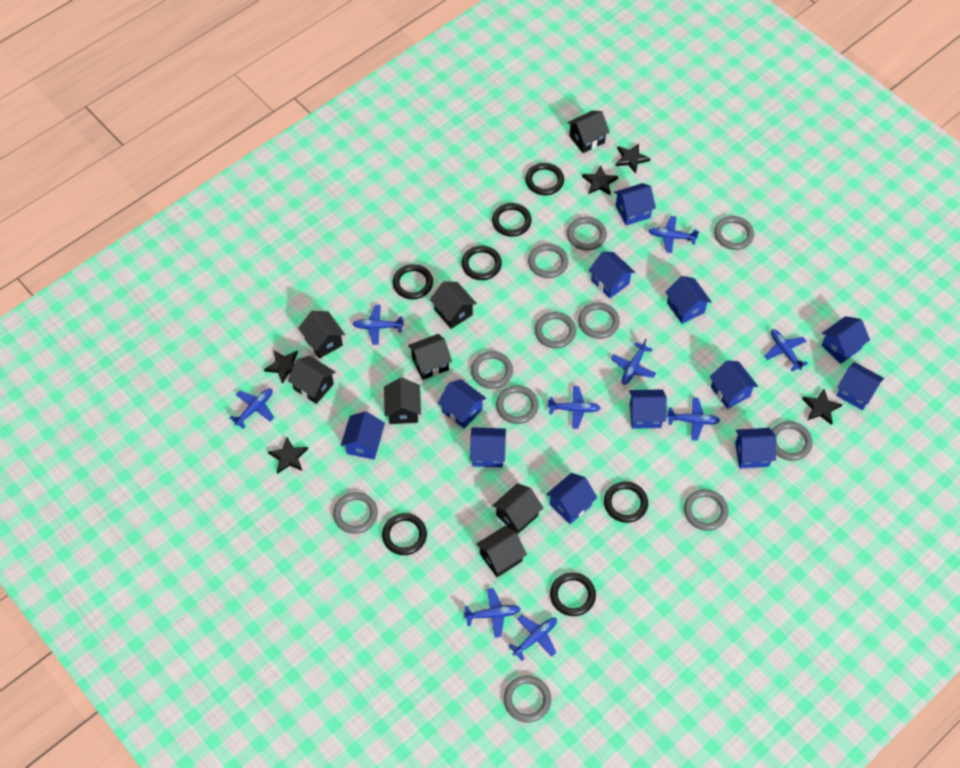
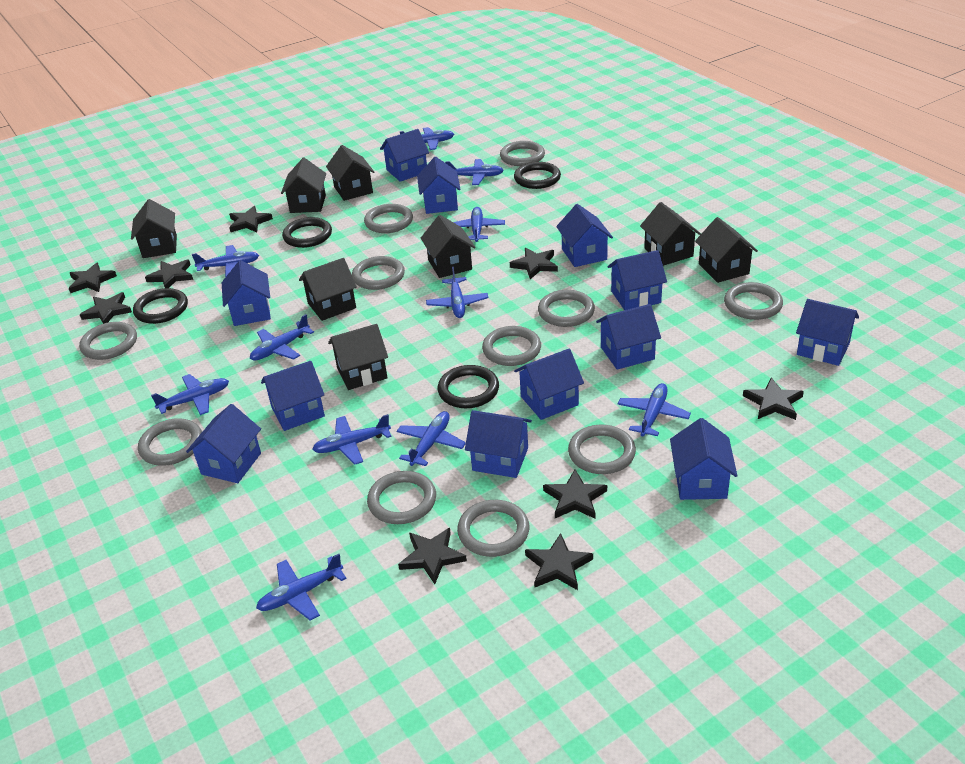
black ring: [382,513,427,555] [392,264,433,300] [461,246,502,280] [492,203,532,237] [525,163,564,195] [550,572,596,616] [604,481,648,523] = 7 -> [133,288,188,324] [282,217,332,248] [438,365,499,408] [514,162,561,189] = 4
black star: [264,350,298,384] [268,437,308,474] [582,165,618,195] [616,143,650,173] [802,389,842,425] = 5 -> [69,263,117,293] [80,292,132,324] [145,260,193,288] [229,206,273,232] [398,528,467,584] [510,248,558,279] [525,533,593,590] [543,469,607,519] [743,378,804,420] = 9
blue plane: [230,388,274,429] [353,305,404,345] [464,588,521,638] [508,615,557,661] [547,386,601,429] [611,339,656,385] [649,216,699,253] [667,397,720,441] [764,329,808,371] = 9 -> [151,374,229,415] [192,245,259,277] [250,314,314,361] [256,554,346,621] [312,414,392,465] [396,411,466,466] [400,127,454,150] [426,267,488,318] [445,159,504,185] [453,207,505,242] [618,383,691,437] = 11

